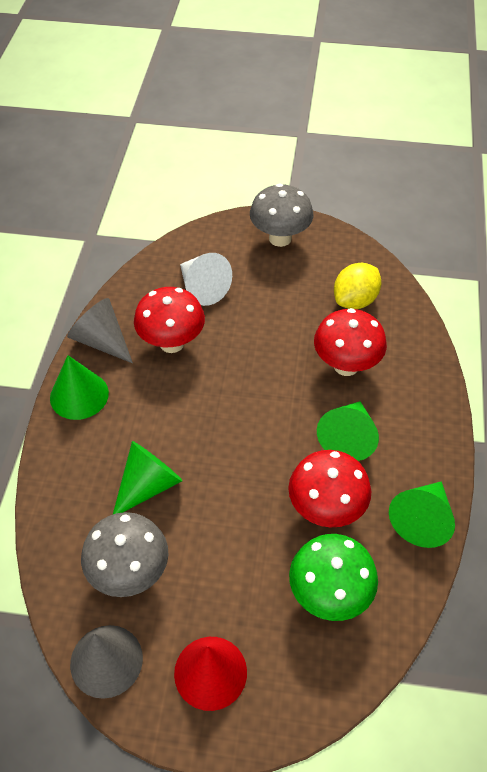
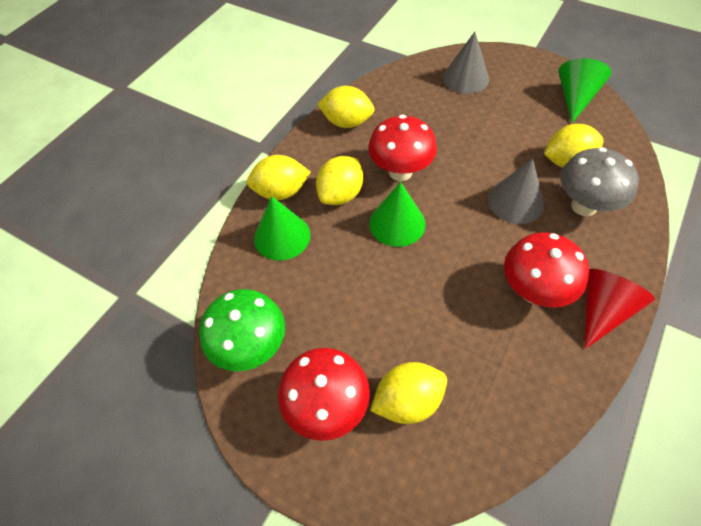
green cone: [50,355,109,420] [113,441,183,514] [317,401,379,461] [389,481,455,548] = 4 -> [254,196,310,261] [369,182,426,247] [559,58,611,123] = 3
grey mushroom: [81,512,168,597] [250,184,313,247] = 2 -> [560,147,639,216] = 1
white cone: [180,253,232,306] = 1 -> none = 0
yellow lemon: [334,263,381,309] = 1 -> [247,155,311,200] [316,156,363,205] [317,86,375,128] [370,362,447,424] [544,124,604,168] = 5

